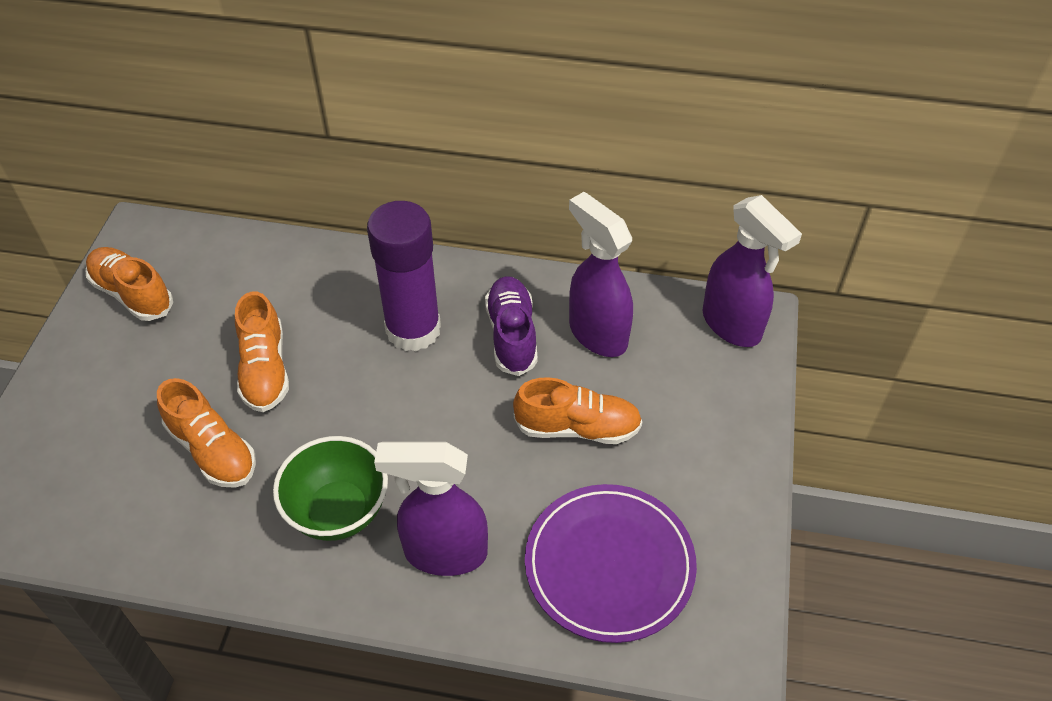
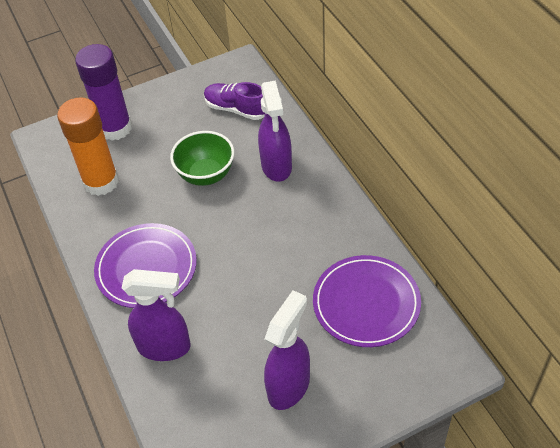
orange glue stick: none = 0 -> [57,97,119,196] = 1
orange shoe: [85,247,173,321] [157,378,256,488] [235,291,289,412] [513,377,642,444] = 4 -> none = 0
purple plate: [525,484,697,643] = 1 -> [94,223,197,308] [313,255,421,347] = 2

